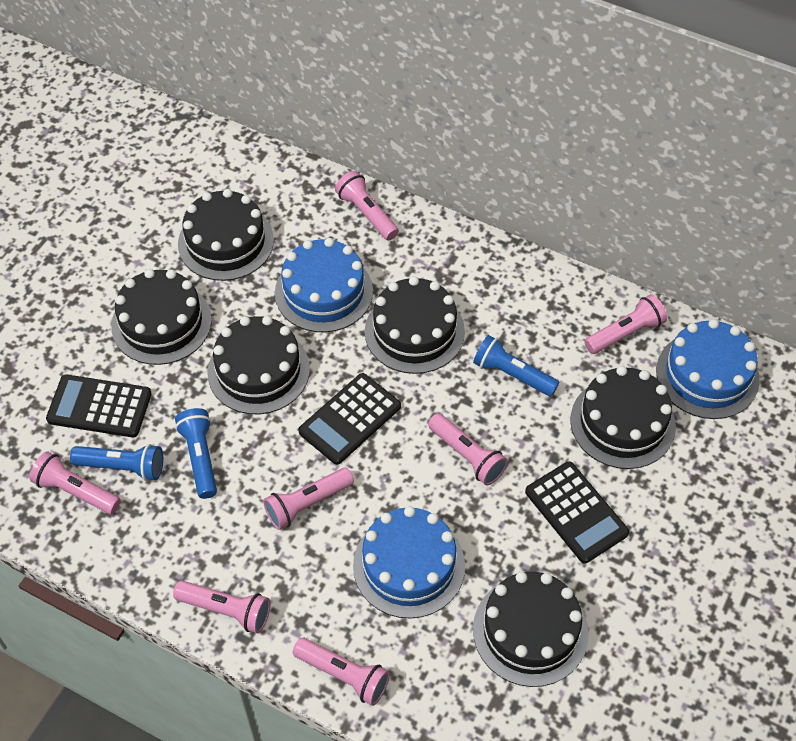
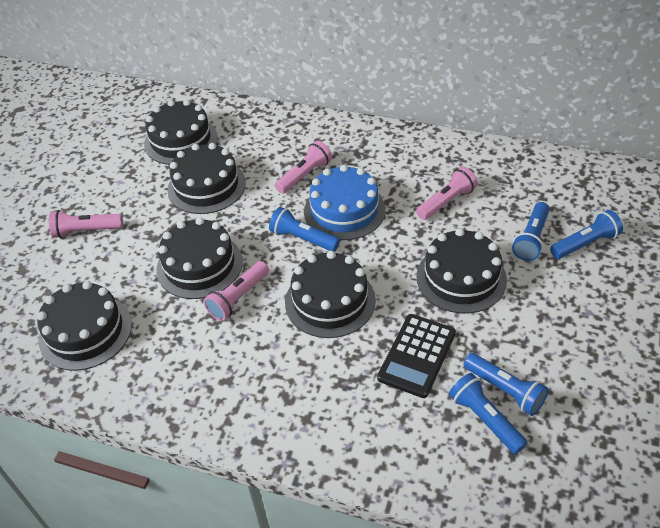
black calculator: [46,375,152,437] [298,373,401,465] [525,461,629,563] = 3 -> [377,314,456,398] = 1
blue cake: [275,238,373,332] [353,506,465,619] [656,319,760,419] = 3 -> [304,165,385,240] = 1
blue flashlight: [70,444,163,481] [175,408,217,499] [473,335,559,396] = 3 -> [269,207,340,252] [449,373,528,454] [464,353,549,416] [512,202,550,261] [550,210,623,259] = 5
pink flashlight: [30,451,121,514] [173,580,270,633] [263,468,354,530] [293,638,390,706] [335,171,399,241] [428,413,508,485] [584,294,667,354] = 7 -> [49,210,123,238] [204,261,269,321] [275,141,332,194] [416,167,478,220] = 4

